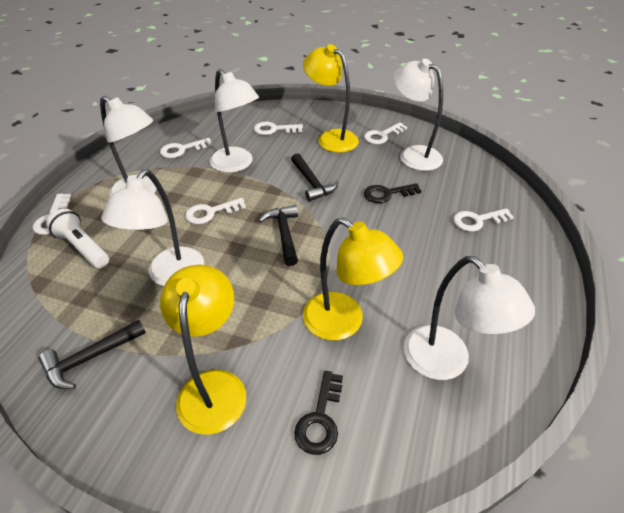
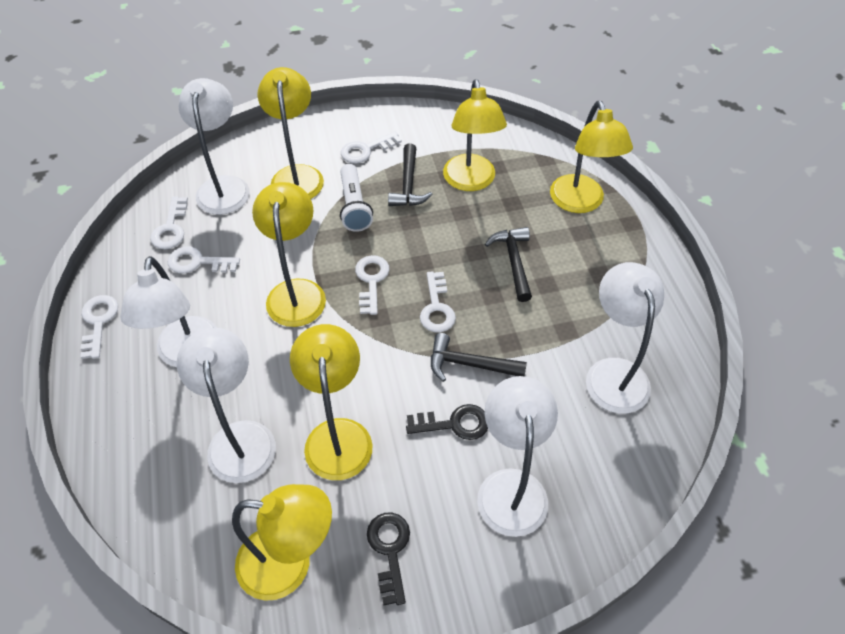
yellow lamp: [160,265,246,435] [303,44,359,153] [303,218,403,340] = 3 -> [232,484,332,601] [252,182,326,327] [257,67,324,199] [290,324,373,480] [443,79,507,191] [550,101,633,213] = 6

